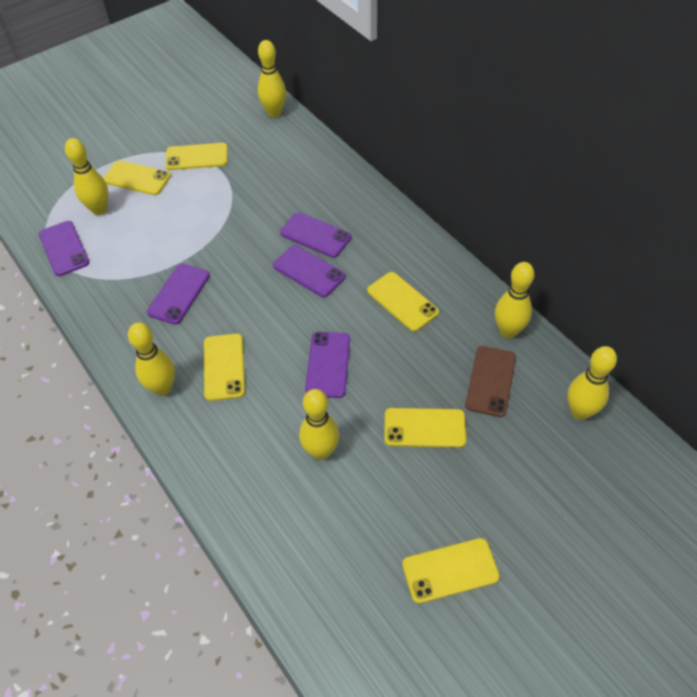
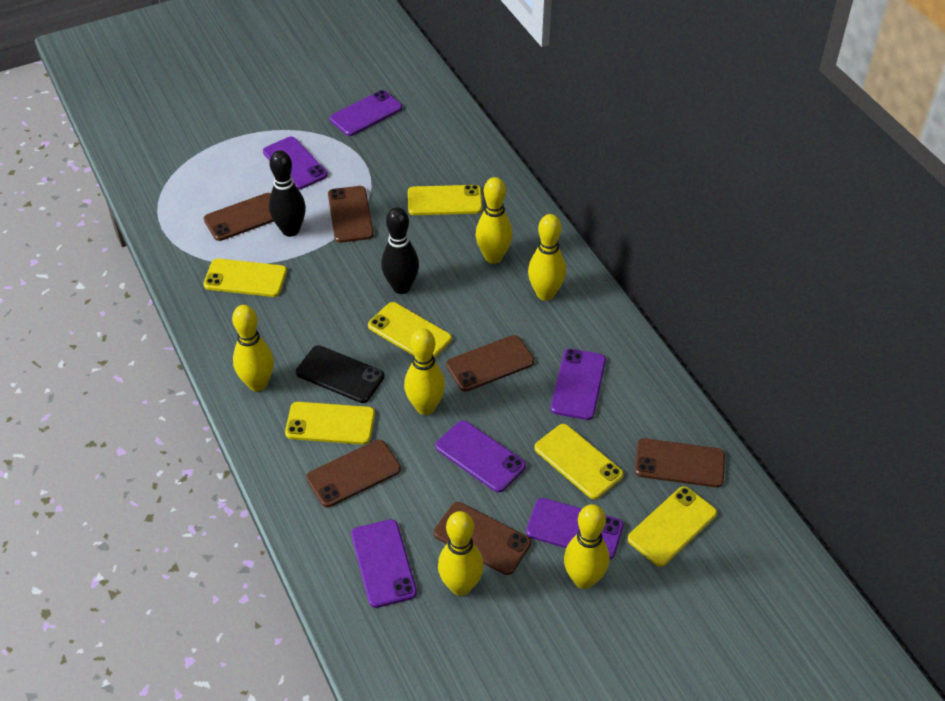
black bowling pin: none = 0 -> [269,150,306,237] [381,207,419,294] = 2
black phone: none = 0 -> [296,345,385,403] = 1
brown phone: [465,346,516,417] = 1 -> [204,193,274,241] [306,440,401,507] [328,186,374,243] [434,502,531,575] [446,335,534,392] [635,438,725,488] = 6
purple phone: [39,221,90,276] [147,264,210,324] [273,245,345,297] [280,212,351,258] [305,332,350,398] = 5 -> [263,136,328,190] [330,90,402,136] [351,519,417,608] [436,420,526,492] [526,498,624,560] [551,349,606,420] = 6

